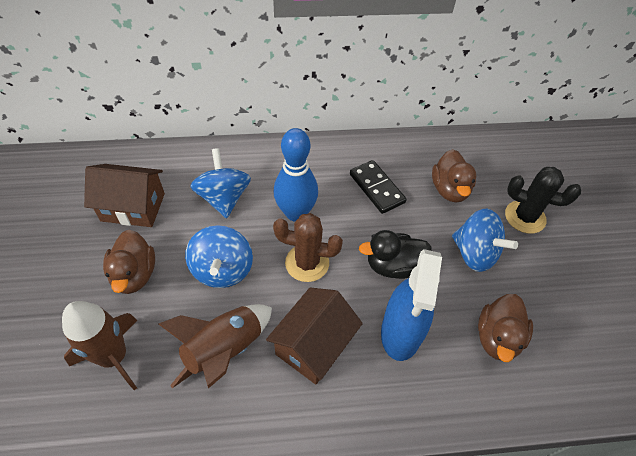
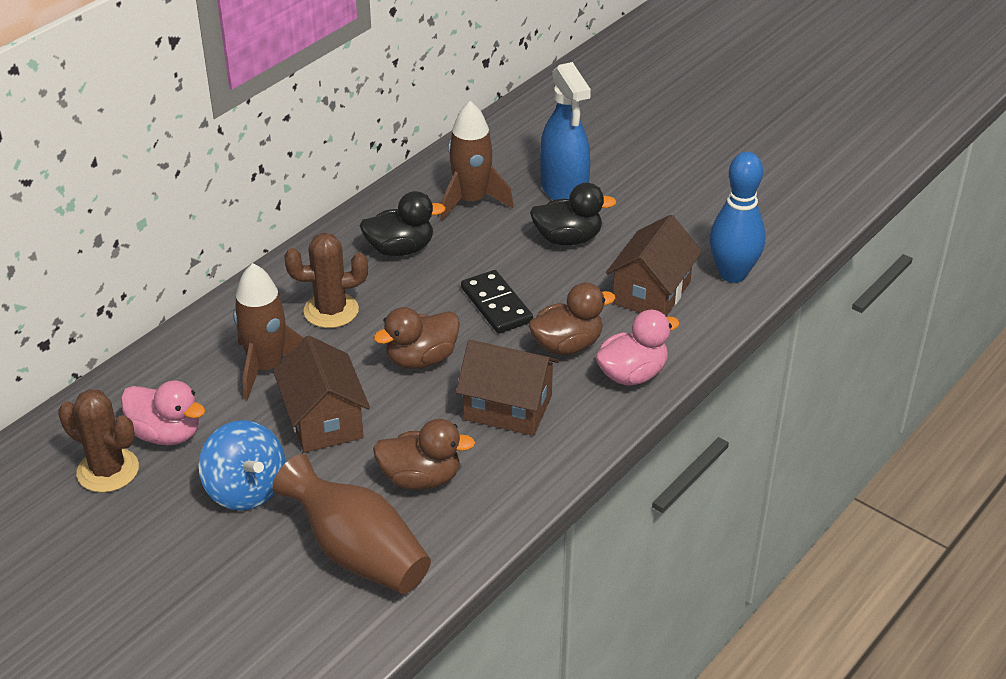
black cactus: [505,167,581,234] = 1 -> none = 0
black duck: [359,230,432,279] = 1 -> [360,191,446,256] [530,183,617,245] = 2
blue spinning top: [185,225,253,288] [190,148,251,218] [452,209,518,272] = 3 -> [199,420,285,510] = 1
brown cactus: [273,213,343,282] = 1 -> [58,389,139,493] [284,233,368,328] = 2
brown house: [84,164,165,227] [266,287,363,384] = 2 -> [273,336,370,453] [456,340,559,436] [606,215,702,316] = 3
brown vase: none = 0 -> [272,454,431,594] = 1
pink duck: none = 0 -> [121,380,205,445] [596,310,680,386] = 2

